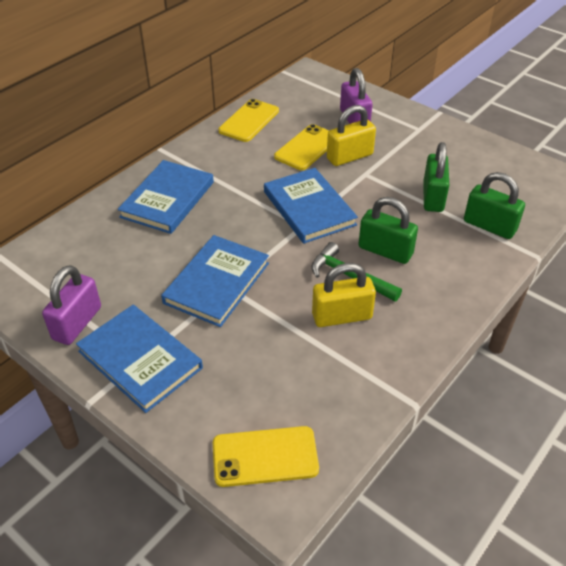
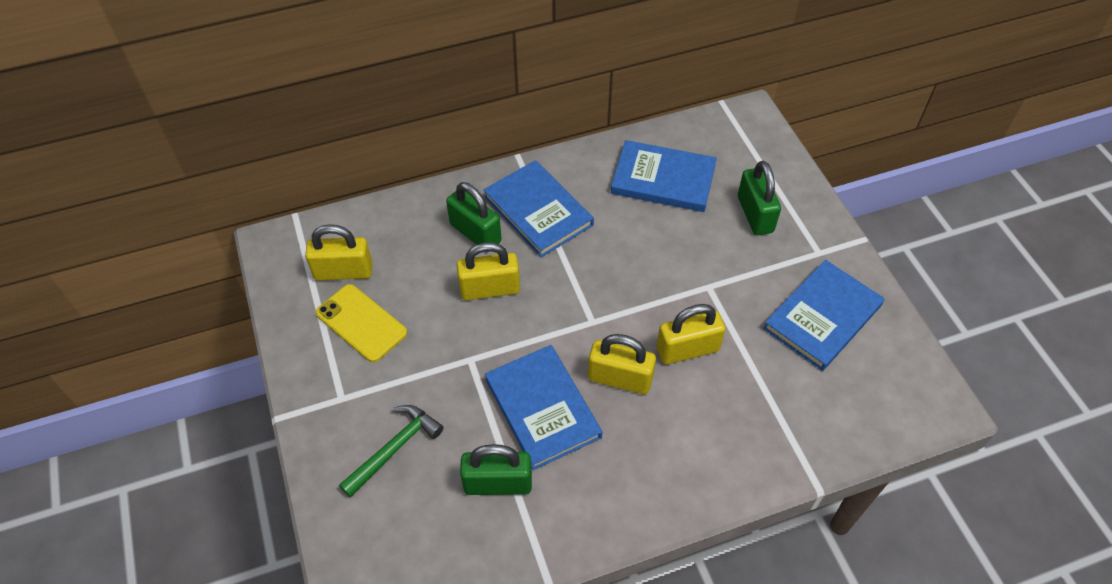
purple padlock: [42,265,101,345] [340,68,373,124] = 2 -> none = 0
yellow padlock: [312,263,376,327] [327,105,376,166] = 2 -> [305,224,373,280] [457,242,520,300] [588,334,656,394] [657,304,725,364] = 4
yellow phone: [213,426,319,487] [218,99,279,142] [274,124,329,170] = 3 -> [316,284,407,362] = 1

